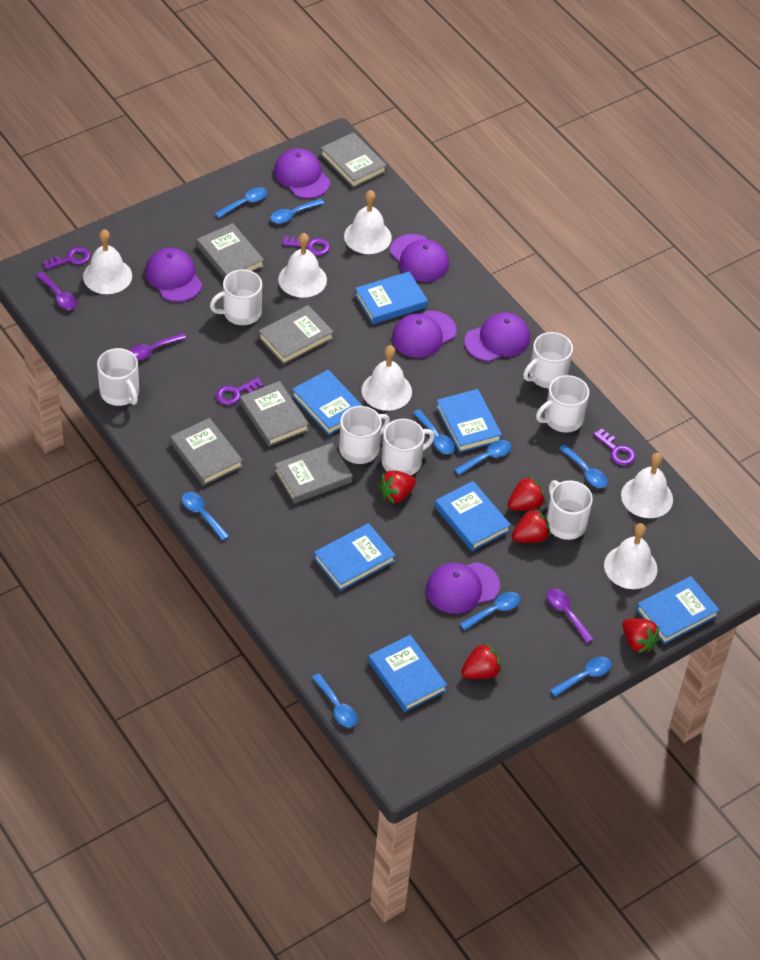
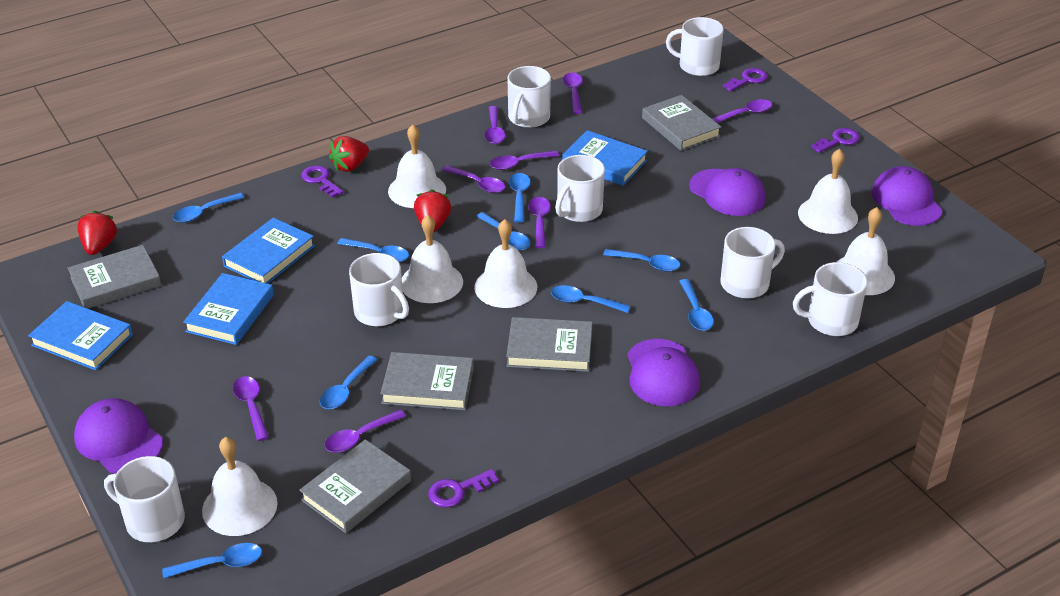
blue book: [292,370,363,435] [314,523,396,591] [355,271,428,324] [368,635,447,712] [435,481,511,551] [436,389,502,453] [636,576,720,644] = 7 -> [28,301,133,370] [183,273,274,345] [222,218,315,284] [562,130,648,186] = 4
grey book: [170,418,243,486] [197,223,264,278] [240,381,309,447] [259,305,334,365] [274,443,353,504] [320,132,387,188] = 6 -> [68,245,161,309] [299,439,411,533] [380,352,474,410] [506,317,593,372] [642,95,721,151] = 5
purple cap: [145,248,202,302] [274,148,330,199] [390,234,449,282] [392,311,456,358] [426,562,500,614] [464,312,530,362] = 6 -> [74,398,163,473] [628,339,700,406] [689,168,766,216] [872,166,943,226] = 4
purple spoon: [36,272,77,309] [129,333,186,360] [547,589,594,643] = 3 -> [233,376,269,441] [325,410,406,453] [443,165,505,193] [484,106,505,144] [490,151,559,170] [528,197,551,248] [563,73,583,114] [712,99,772,123] = 8
red strawberry: [378,471,416,503] [461,643,502,679] [508,476,545,511] [512,508,550,543] [622,618,660,653] = 5 -> [77,211,118,255] [329,136,369,172] [414,189,451,232] = 3

